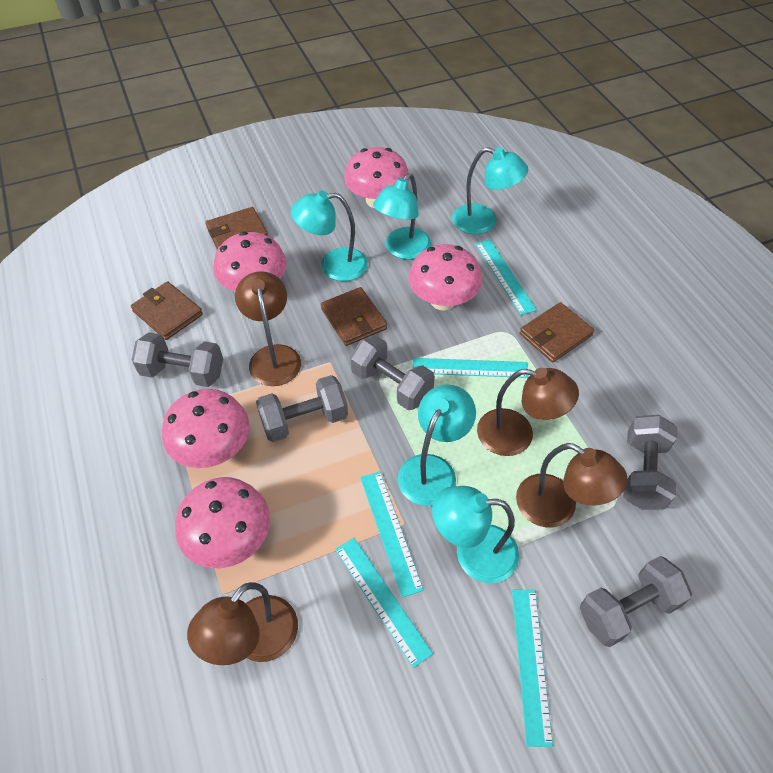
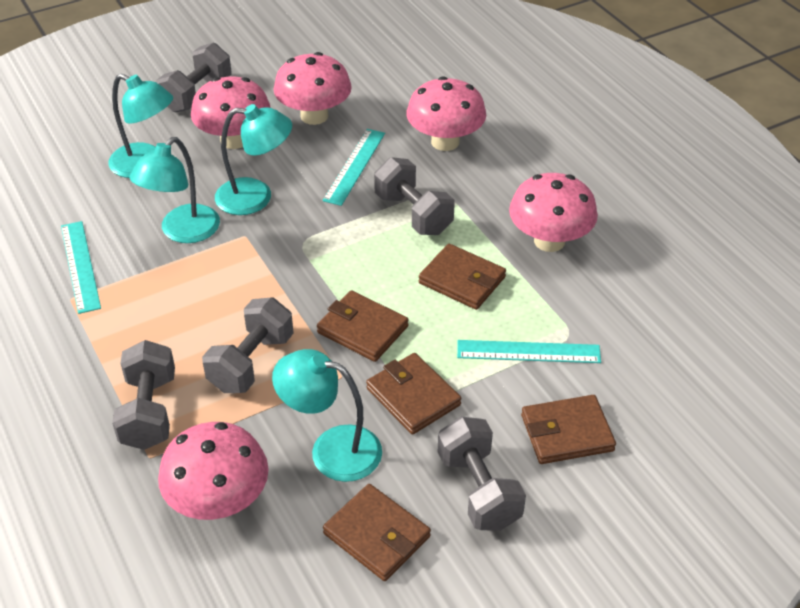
brown lamp: [187,582,298,665] [235,271,301,386] [477,368,579,456] [516,443,628,527] = 4 -> none = 0
brown wallet: [131,281,203,340] [205,207,268,249] [321,287,387,346] [520,302,594,362] = 4 -> [317,290,409,362] [323,484,431,581] [366,353,461,435] [419,244,506,310] [521,395,616,464] = 5
turquoise lamp: [290,191,368,281] [373,173,431,260] [398,385,476,506] [432,486,519,583] [452,147,529,234] = 5 -> [108,74,173,178] [129,137,220,243] [215,104,292,215] [272,349,382,482] = 4
turquoise ruler: [335,538,433,668] [360,471,424,598] [412,358,529,378] [475,239,537,315] [512,590,553,747] = 5 -> [61,221,101,314] [323,129,385,206] [457,340,601,363] = 3

